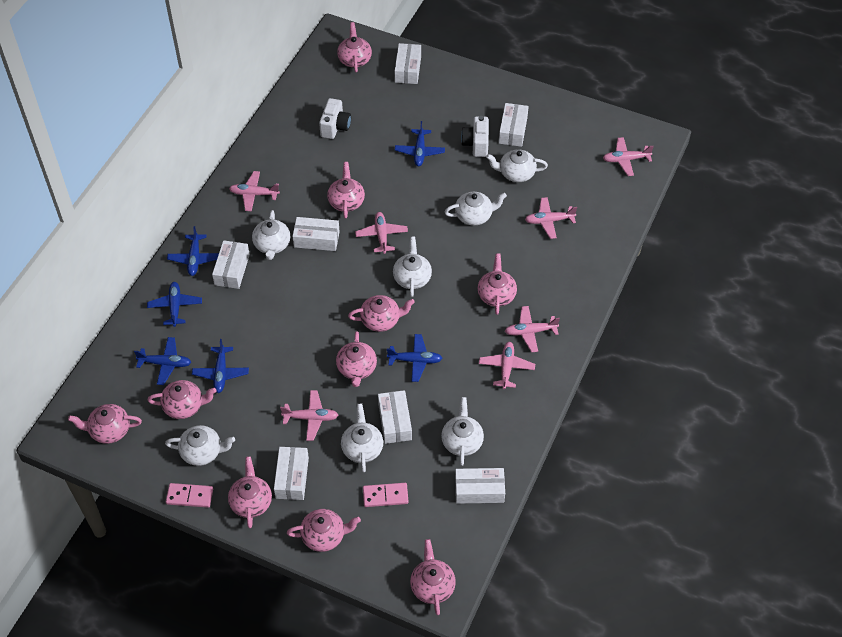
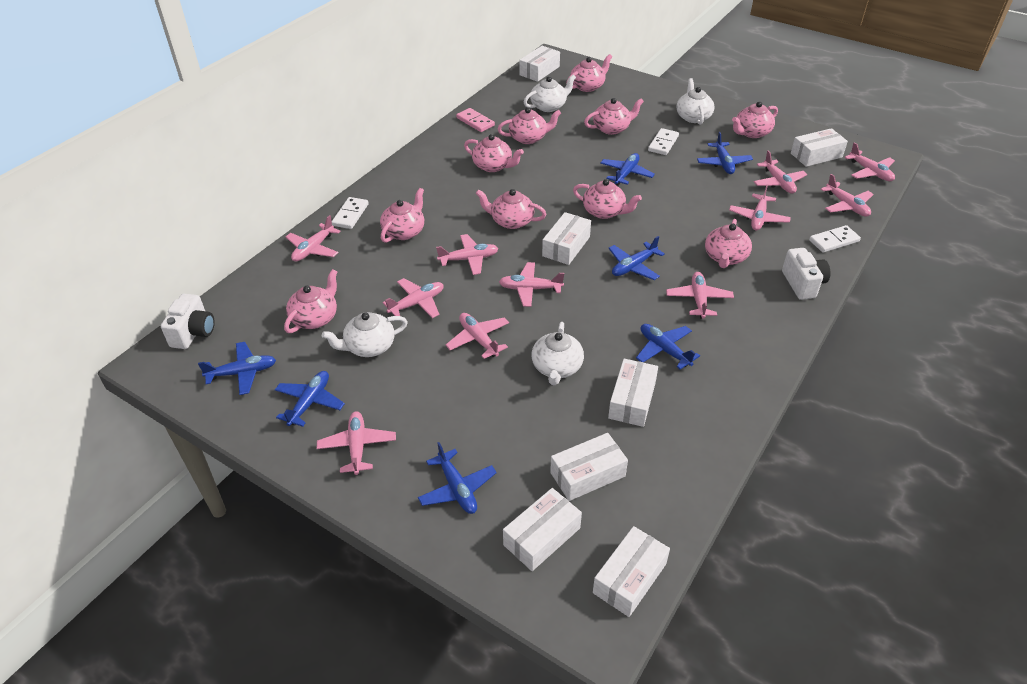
blue plane: [134,337,191,385] [147,282,202,327] [167,226,219,276] [192,339,249,393] [387,334,443,382] [395,121,445,166] = 6 -> [198,342,276,395] [275,371,345,427] [418,442,497,514] [600,153,655,186] [608,236,665,280] [636,324,700,369] [697,132,753,174] = 7
pink domino: [166,483,213,508] [363,483,408,507] = 2 -> [456,108,495,132] = 1
pink plane: [229,171,280,211] [280,390,338,441] [355,212,408,254] [479,342,535,389] [505,306,560,353] [525,197,577,239] [603,137,654,176] = 7 -> [286,215,340,261] [317,411,396,475] [383,278,444,318] [436,234,499,275] [446,313,509,359] [499,262,564,307] [666,272,734,319] [729,184,791,231] [754,150,807,193] [821,174,874,217] [844,142,895,181] = 11
white domino: none = 0 -> [332,197,369,229] [648,128,679,155] [809,225,861,253] = 3
white teapot: [165,425,235,466] [252,210,290,260] [341,404,383,473] [393,237,432,297] [441,397,484,466] [445,192,507,226] [486,149,548,182] = 7 -> [322,312,408,357] [524,75,576,112] [532,322,584,385] [676,78,715,125] = 4

